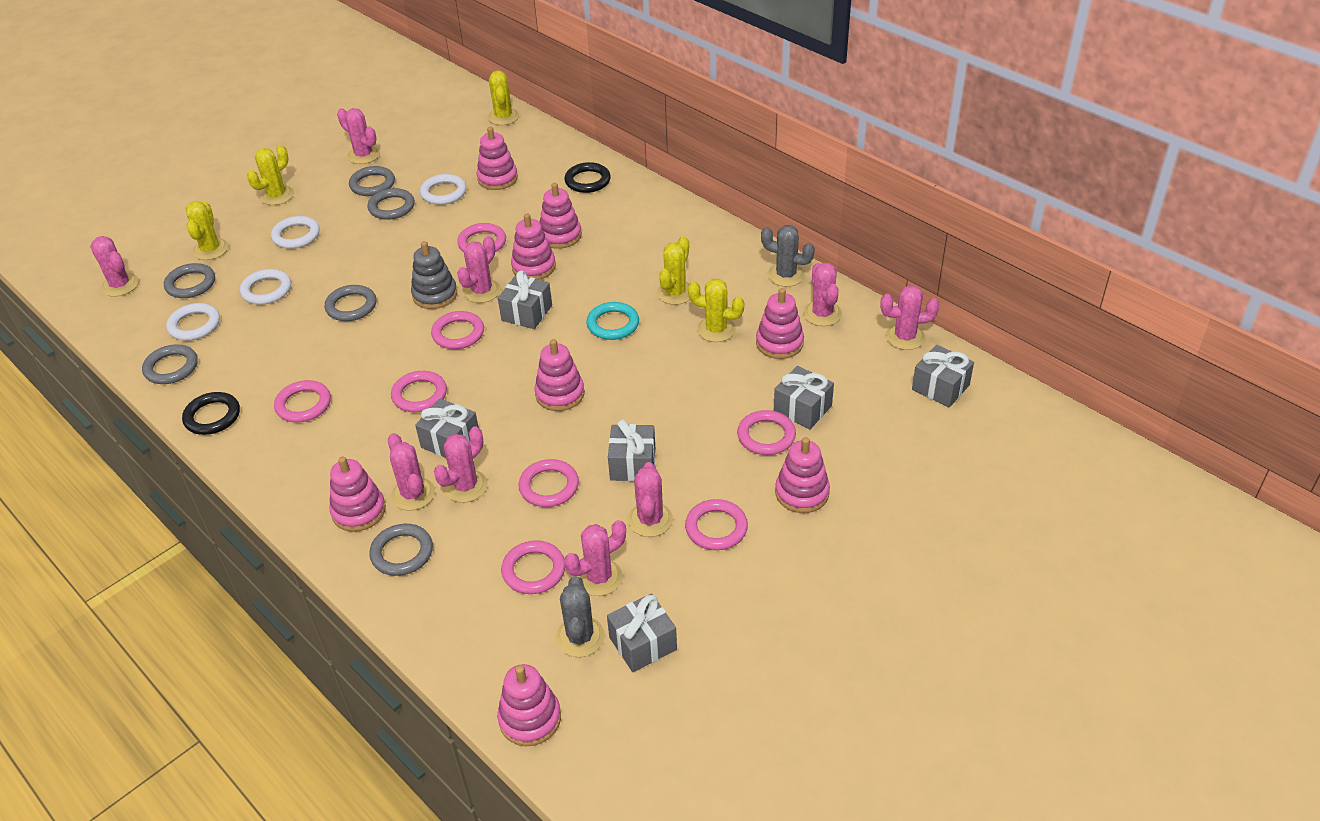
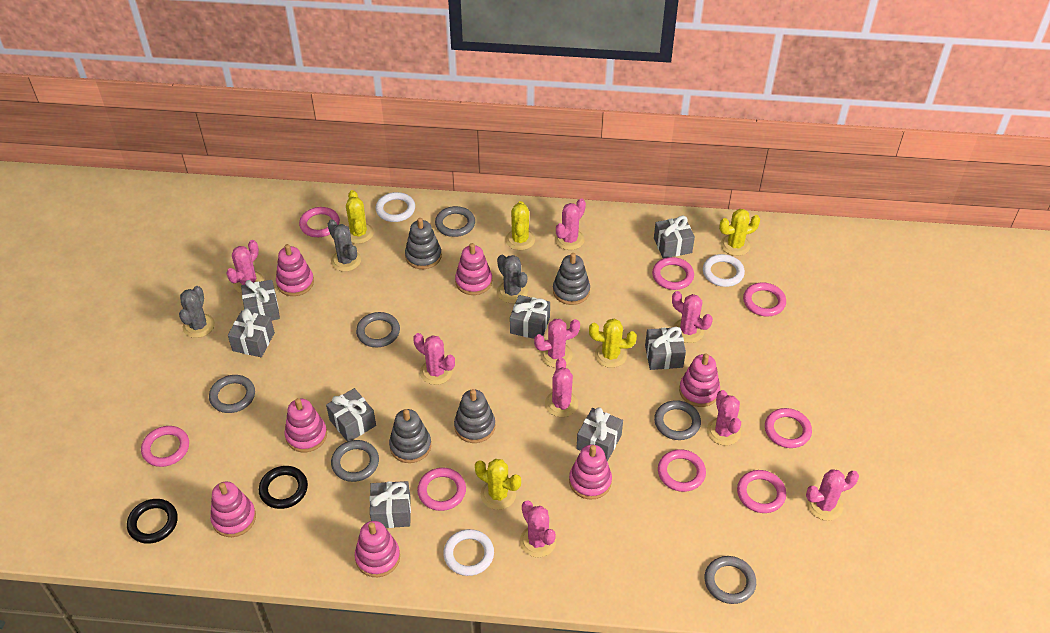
grey cactus: [556,576,605,657] [761,225,815,287] = 2 -> [179,286,215,338] [328,219,361,272] [497,255,528,303] = 3
grey gift: [415,399,479,458] [498,271,552,329] [607,593,677,672] [608,419,655,481] [774,366,834,429] [912,345,974,407] = 6 -> [228,309,275,357] [241,280,280,320] [326,388,376,442] [370,481,411,528] [510,295,550,339] [576,407,623,461] [645,327,686,370] [654,216,695,258] = 8
grey stacking toy: [411,241,457,309] = 1 -> [389,409,431,463] [405,218,442,269] [454,389,495,443] [553,253,590,305] = 4
pink stacking toy: [330,456,386,532] [477,127,518,190] [497,664,561,746] [511,214,556,280] [534,339,585,411] [539,183,582,249] [756,288,804,359] [775,437,830,513] = 8 -> [210,481,256,537] [276,244,314,296] [285,398,327,452] [355,521,400,577] [455,243,492,295] [569,444,612,499] [679,353,720,407] = 7
turquoise ring: [586,302,639,340] = 1 -> none = 0
white ring: [166,303,220,341] [240,269,291,305] [271,216,320,249] [420,174,466,205] = 4 -> [375,192,415,222] [443,529,494,576] [703,254,745,287] = 3

